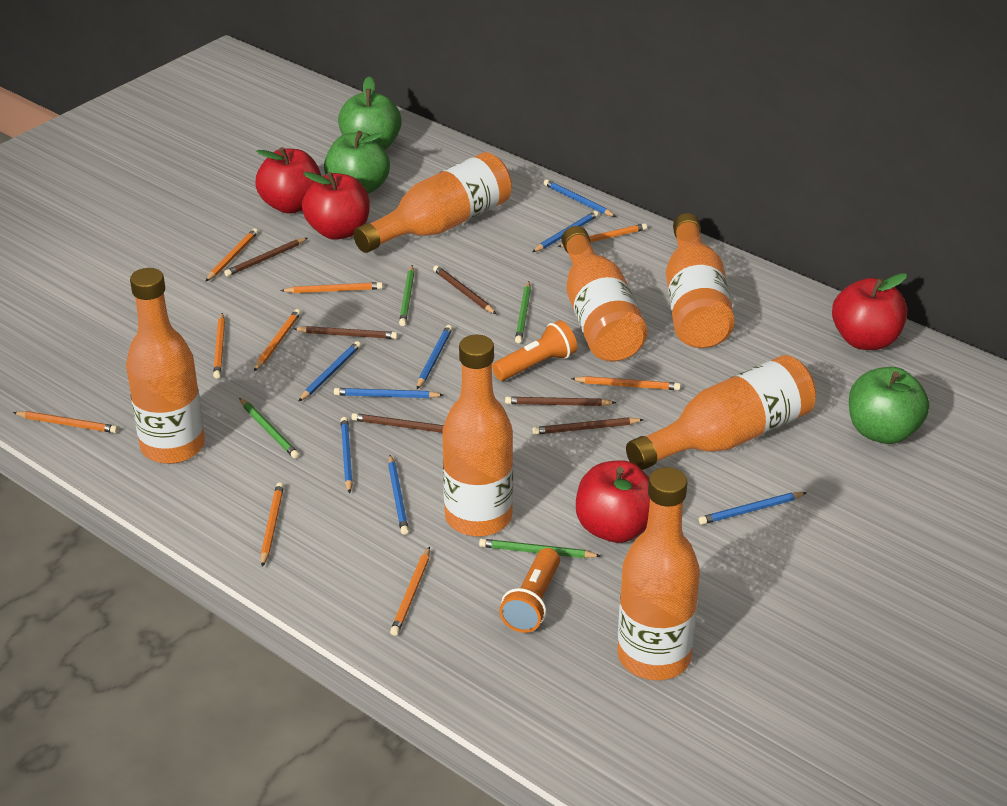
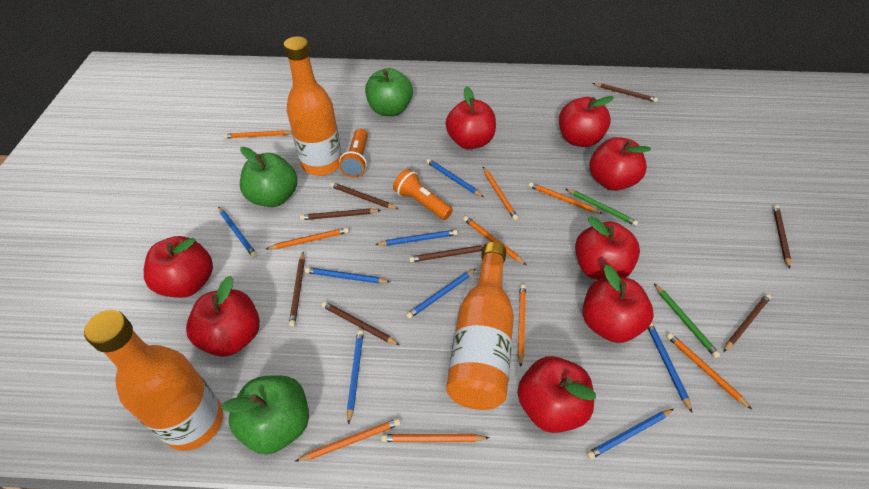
brown pencil: [224,238,307,277] [293,326,398,339] [351,413,444,433] [433,265,496,314] [505,396,616,406] [532,417,644,435] = 6 -> [289,252,305,327] [300,209,381,220] [321,301,399,345] [330,182,398,209] [409,245,484,262] [593,83,658,102] [723,294,771,352] [773,205,791,269] = 8
green pencil: [239,398,299,459] [399,265,414,326] [479,539,601,558] [515,281,531,343] = 4 -> [566,189,638,226] [654,284,720,358] = 2
orange bottle: [126,268,205,464] [353,152,512,253] [442,334,513,537] [562,226,647,362] [618,467,700,680] [626,355,816,470] [666,213,735,348] = 7 -> [84,310,223,451] [284,36,342,176] [446,242,514,410] = 3
red apple: [255,147,321,214] [302,172,369,240] [576,460,650,543] [832,273,907,350] = 4 -> [144,236,213,298] [186,276,260,357] [446,86,496,149] [517,356,596,433] [559,96,614,147] [575,217,640,280] [582,265,654,343] [590,137,651,191] = 8

